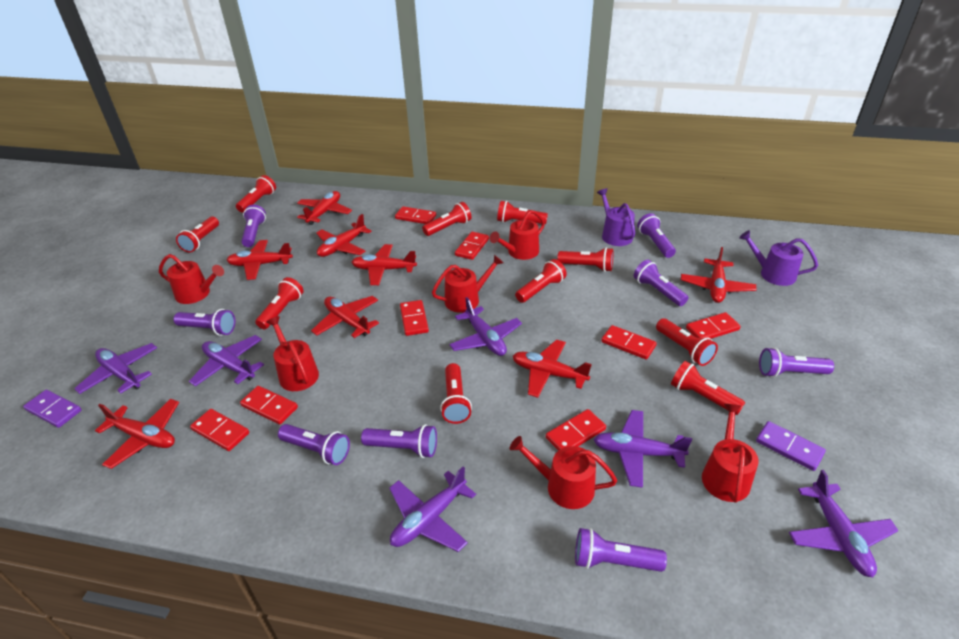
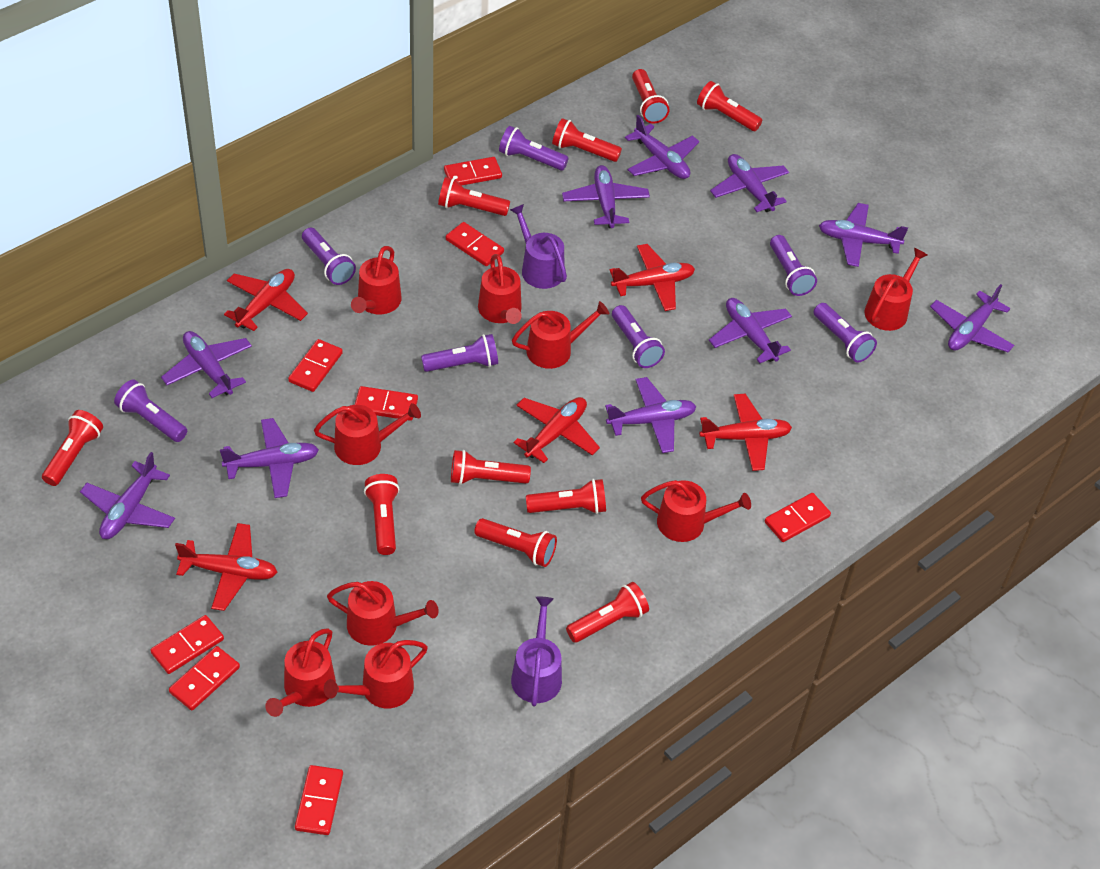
purple domino: [23,390,81,428] [756,421,826,471] = 2 -> none = 0
purple flashlight: [173,309,235,336] [241,205,266,247] [278,424,350,465] [361,424,437,458] [575,528,667,572] [634,260,688,306] [637,213,676,258] [759,348,834,377] = 8 -> [114,380,187,442] [302,228,356,285] [421,334,498,372] [499,126,569,171] [612,305,665,368] [770,235,817,296] [814,303,877,363] = 7
purple plane: [74,343,157,394] [189,335,264,386] [389,466,476,552] [449,297,522,356] [593,410,692,488] [789,470,899,577] = 6 -> [80,452,175,539] [161,331,252,398] [220,418,319,498] [562,165,650,228] [605,377,697,453] [625,115,699,179] [709,298,792,363] [710,154,789,212] [819,203,908,267] [930,284,1014,352] = 10
red plane: [95,399,179,469] [227,240,293,280] [297,191,352,225] [311,296,379,338] [316,214,372,257] [352,244,417,285] [513,339,592,398] [681,247,757,303] = 8 -> [175,523,277,611] [224,269,308,331] [513,397,600,463] [610,244,695,311] [699,394,792,471] = 5
red watering can: [159,254,224,304] [266,316,319,391] [432,255,503,313] [490,210,545,260] [510,436,617,509] [702,404,759,503] = 6 -> [265,628,336,717] [314,403,421,465] [324,640,428,708] [327,581,439,646] [351,246,402,314] [478,254,522,324] [512,301,609,369] [641,480,751,542] [864,248,927,331] = 9

